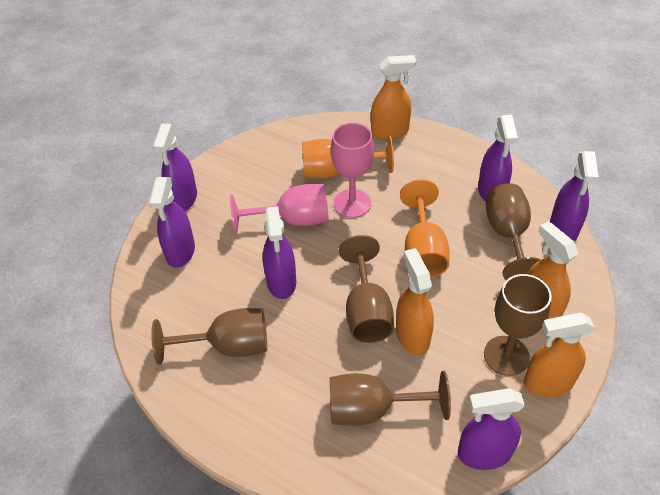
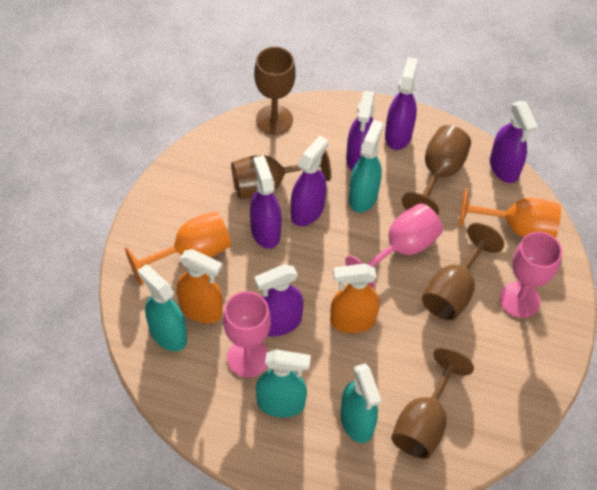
orange spray bottle: [371,55,416,140] [396,248,434,355] [524,313,595,397] [528,221,578,319] = 4 -> [177,249,223,324] [330,263,380,333] = 2
pink goblet: [230,184,329,233] [331,123,374,218] = 2 -> [223,291,271,377] [345,203,443,288] [500,232,562,318] = 3
turquoise spray bottle: none = 0 -> [137,264,187,351] [256,349,311,418] [340,363,382,443] [349,120,384,213] = 4

